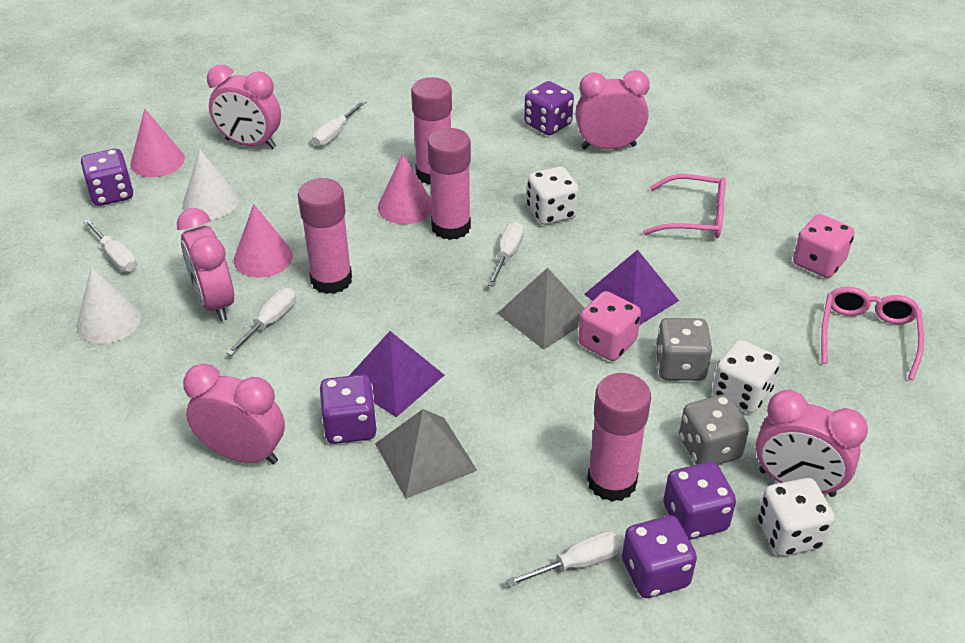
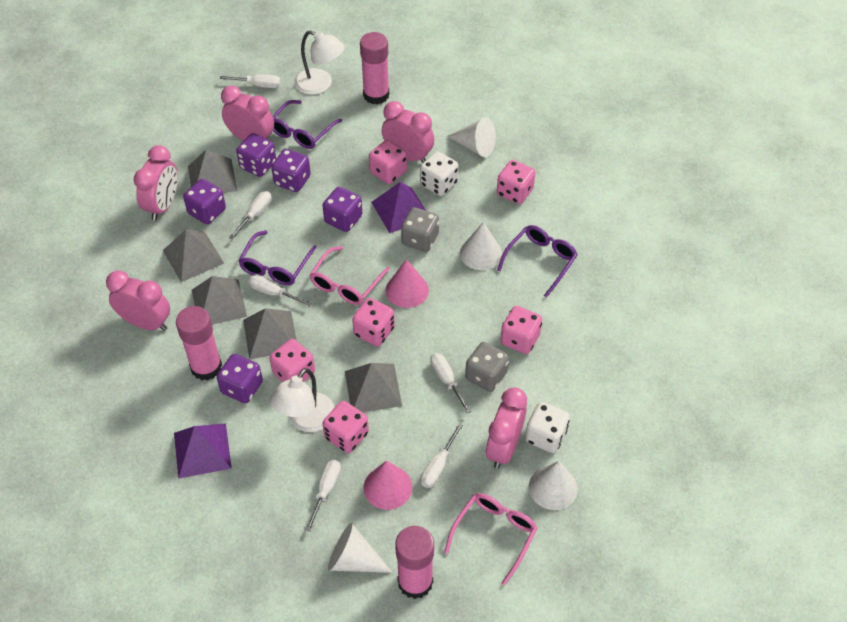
grey pyramid: [375,409,477,499] [497,268,585,350] = 2 -> [163,229,224,282] [188,150,237,193] [192,276,247,324] [243,308,297,359] [345,363,402,412] = 5
pink cone: [130,109,185,177] [234,204,293,278] [378,153,432,224] = 3 -> [364,461,412,510] [386,259,429,308] = 2
pink dice: [578,291,641,361] [793,214,855,278] = 2 -> [270,339,315,382] [322,401,369,453] [352,298,395,347] [369,140,407,184] [497,160,535,204] [500,306,542,354] = 6
pink glue stick: [298,178,352,294] [411,77,452,185] [427,128,471,240] [587,373,651,502] = 4 -> [176,306,222,380] [360,32,389,105] [395,526,434,599] = 3
purple glasses: none = 0 -> [239,230,317,285] [272,100,342,149] [497,225,578,298] = 3
white cone: [77,267,141,344] [183,149,239,220] = 2 -> [328,523,392,573] [447,117,496,157] [460,222,502,270] [529,461,578,510] = 4
white dice: [527,167,579,225] [712,340,780,413] [757,478,835,556] = 3 -> [420,151,458,196] [525,402,570,453] = 2
white lamp: none = 0 -> [270,368,334,432] [294,30,344,95] = 2
white screwdriver: [83,219,137,272] [226,288,296,356] [312,100,366,146] [488,222,524,287] [506,531,623,587] = 5 -> [220,74,281,88] [229,191,272,240] [248,274,312,306] [305,460,341,532] [421,423,463,488] [430,353,471,413] = 6

